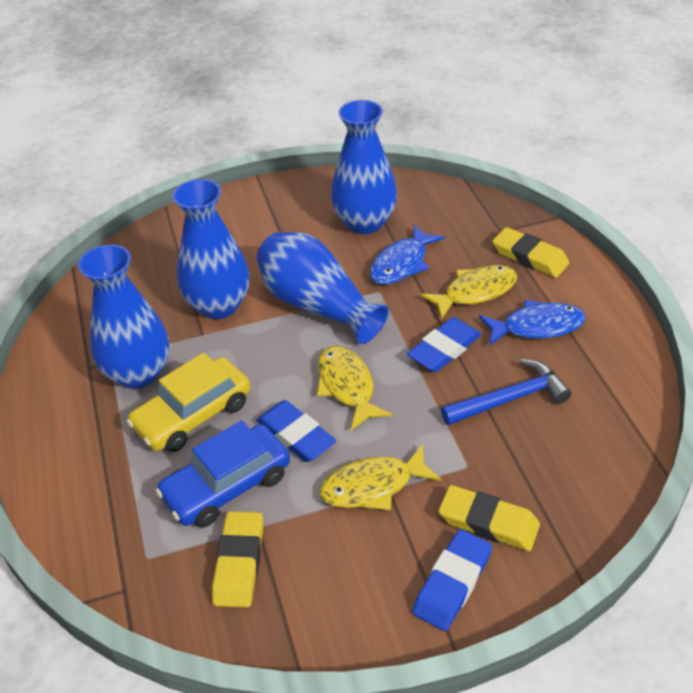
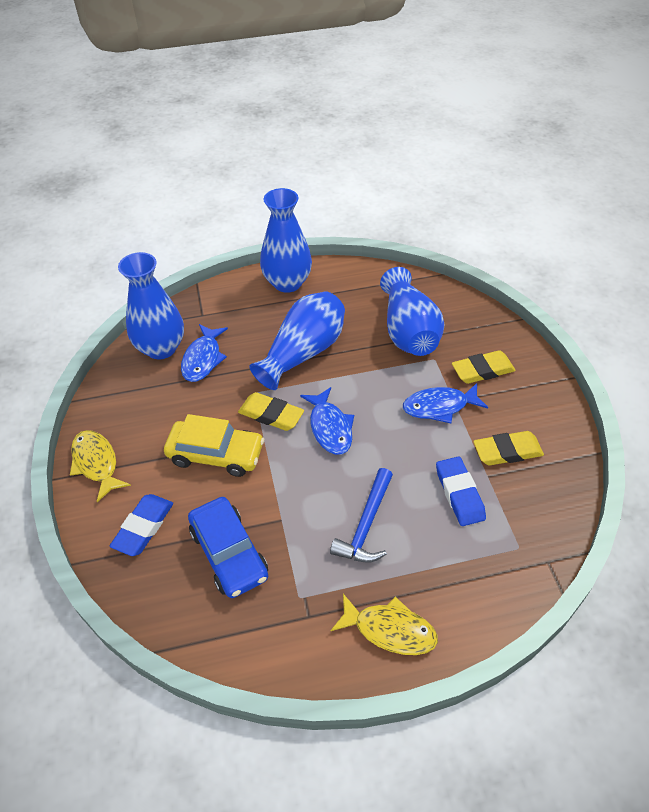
blue eraser: [256,400,336,462] [407,317,482,372] [413,529,492,631] = 3 -> [110,494,173,556] [436,456,486,526] = 2
blue fish: [370,225,445,285] [479,300,586,345] = 2 -> [181,324,228,382] [300,387,354,455] [403,383,488,423] = 3
yellow fish: [317,346,392,430] [319,444,441,510] [420,265,517,320] = 3 -> [70,430,131,502] [331,594,438,655] = 2

